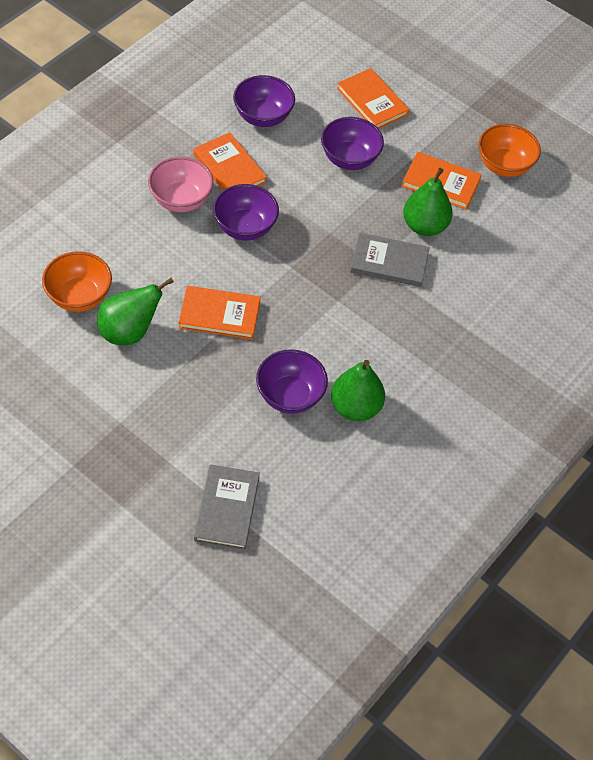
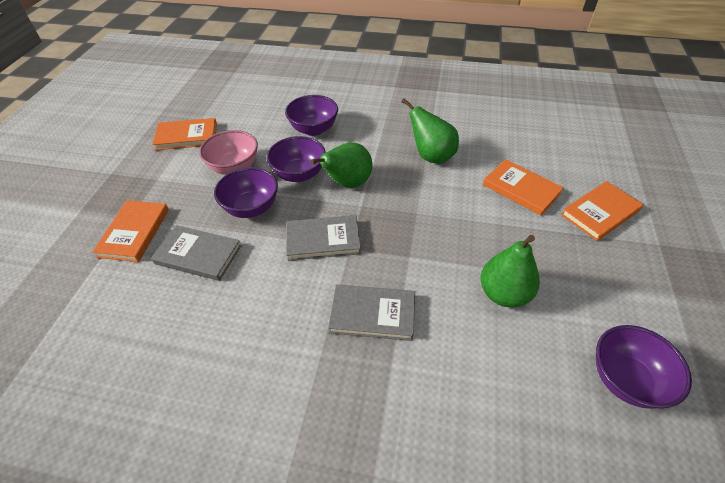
grey book: [194,465,260,550] [350,233,430,287] = 2 -> [151,225,241,281] [286,215,361,261] [328,285,415,341] = 3
orange bowl: [42,251,112,312] [479,124,541,177] = 2 -> none = 0

